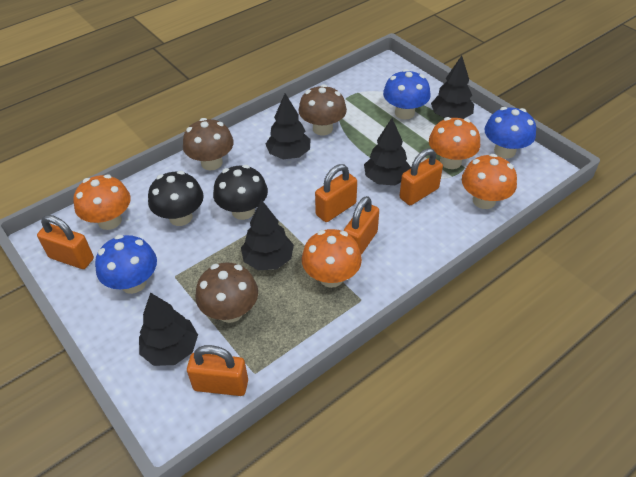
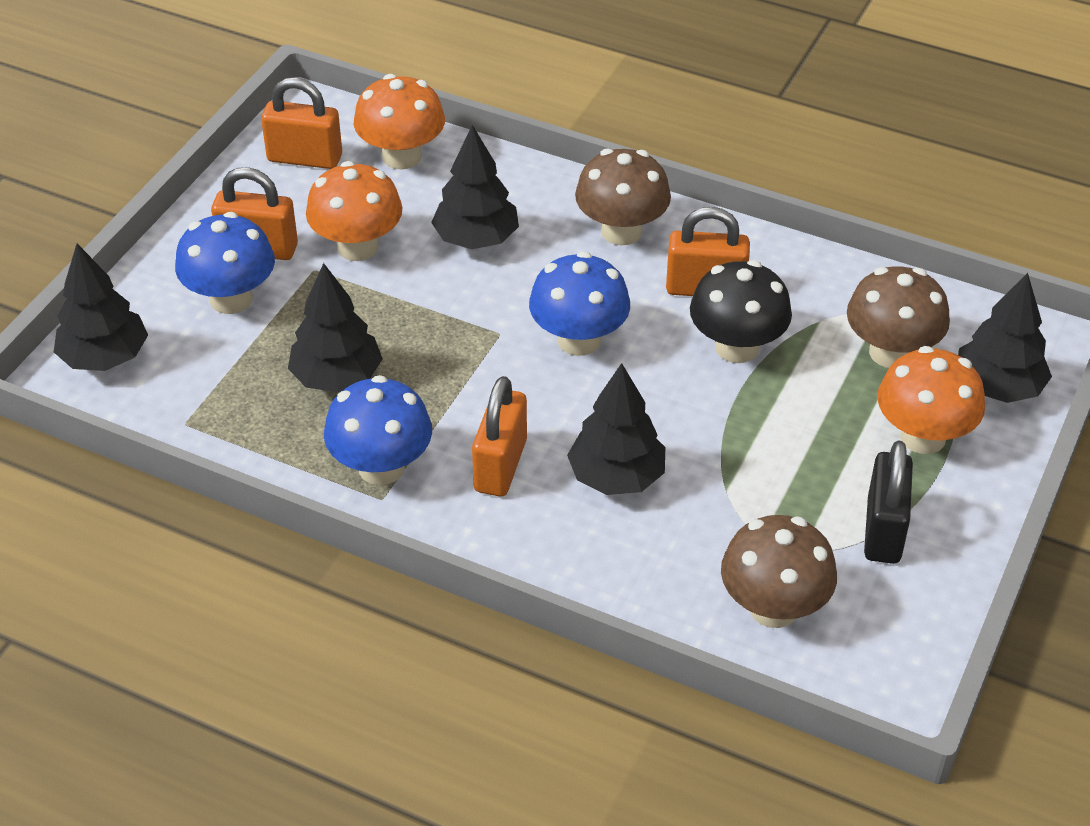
black mushroom: [148,171,204,226] [213,165,268,220] = 2 -> [690,260,792,363] = 1
black padlock: none = 0 -> [864,441,913,564] = 1
orange mushroom: [73,175,131,230] [302,229,362,288] [429,117,480,169] [462,154,517,209] = 4 -> [306,161,402,261] [354,74,445,169] [877,346,985,454] = 3
orange padlock: [37,215,94,269] [187,345,248,396] [315,164,357,222] [344,196,379,255] [399,148,443,205] = 5 -> [211,167,298,260] [261,77,342,169] [472,376,527,497] [666,207,750,296] = 4

